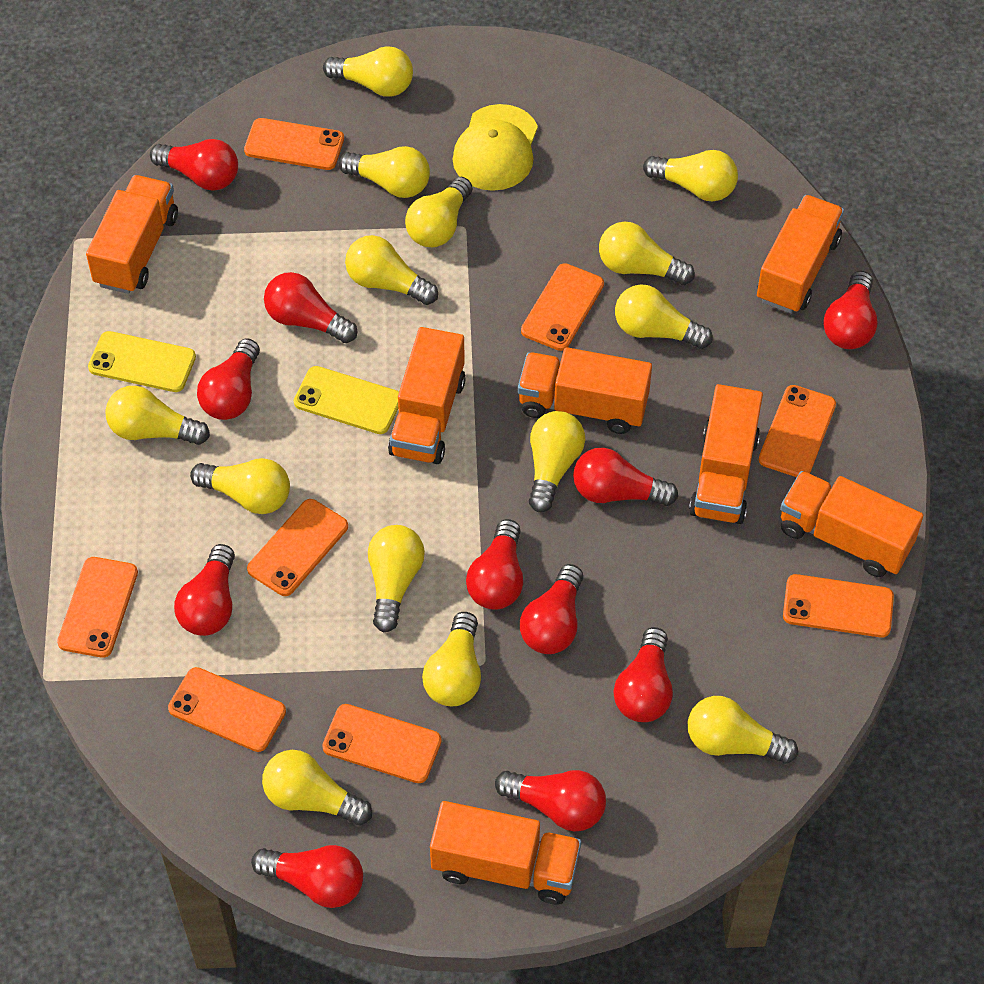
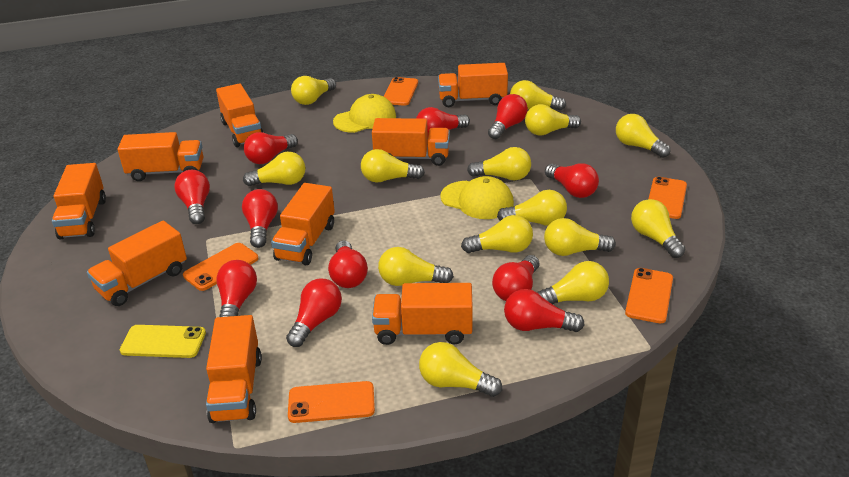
orange phone: [57,557,138,658] [168,667,286,752] [244,118,344,170] [247,499,348,596] [322,704,441,783] [521,263,604,351] [759,385,836,477] [783,574,894,638] = 8 -> [183,243,259,291] [288,381,375,423] [384,77,418,106] [625,268,673,323] [649,177,687,219] = 5
orange truck: [86,175,178,294] [388,327,466,464] [430,801,581,905] [518,347,652,434] [689,384,763,524] [757,195,844,313] [780,471,923,577] = 7 -> [52,163,106,239] [87,221,187,306] [117,132,203,181] [206,315,262,423] [216,83,264,147] [271,183,335,265] [372,118,450,166] [372,283,473,345] [438,63,508,107] = 9
yellow cap: [452,104,538,191] = 1 -> [333,94,396,133] [440,176,514,219] = 2
yellow phone: [88,331,196,392] [294,366,399,434] = 2 -> [120,325,206,358] = 1

